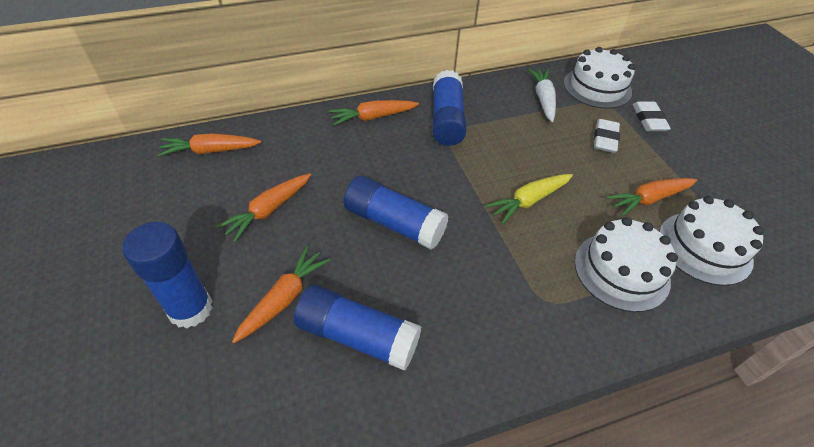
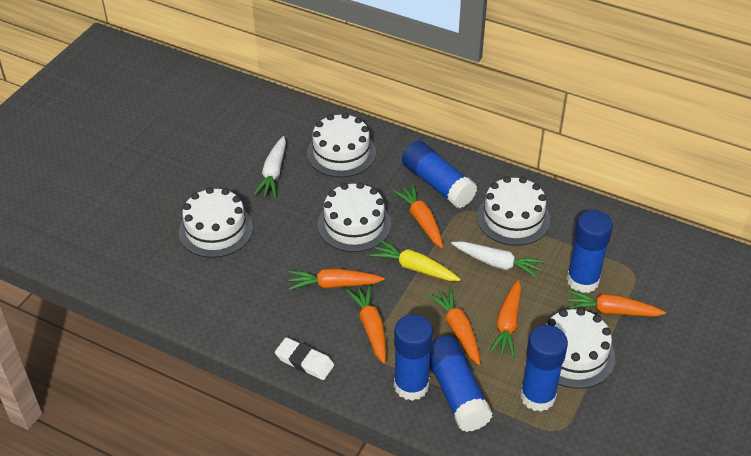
blue glue stick: [123,222,213,328] [294,285,422,370] [344,176,449,250] [433,70,466,146] = 4 -> [394,314,433,401] [402,141,477,208] [430,336,493,432] [520,325,568,411] [567,210,613,293] = 5
orange carrot: [158,133,261,157] [216,173,311,242] [232,246,331,343] [329,100,419,126] [606,178,697,216] = 5 -> [288,268,385,290] [346,284,386,364] [393,184,443,248] [428,287,480,365] [488,280,521,358] [566,290,666,317] = 6
white cake: [564,47,635,109] [575,217,678,312] [659,196,764,286] = 3 -> [179,187,253,258] [307,113,376,177] [318,182,391,252] [477,176,550,246] [546,308,615,389] = 5
white carrot: [528,68,556,122] = 1 -> [253,136,286,198] [451,241,545,279] = 2
white eraser: [594,119,620,153] [633,102,671,131] = 2 -> [275,337,334,380] = 1

